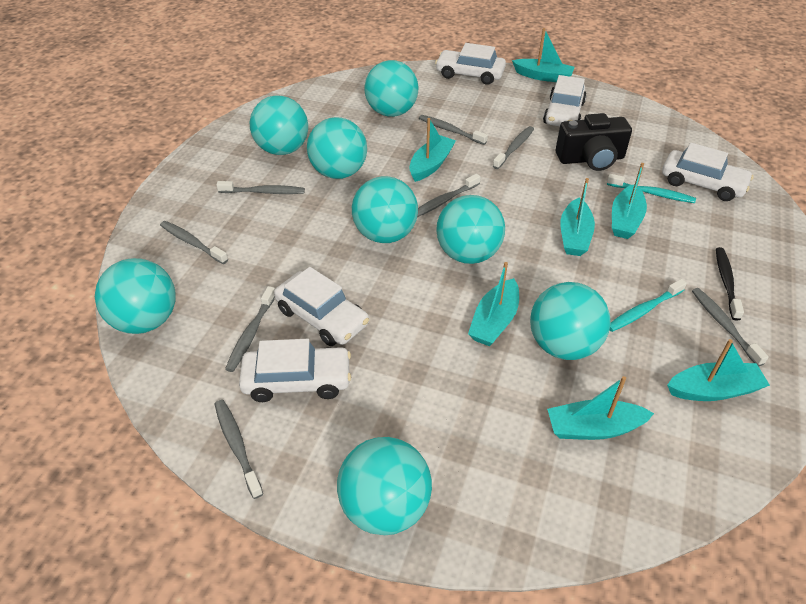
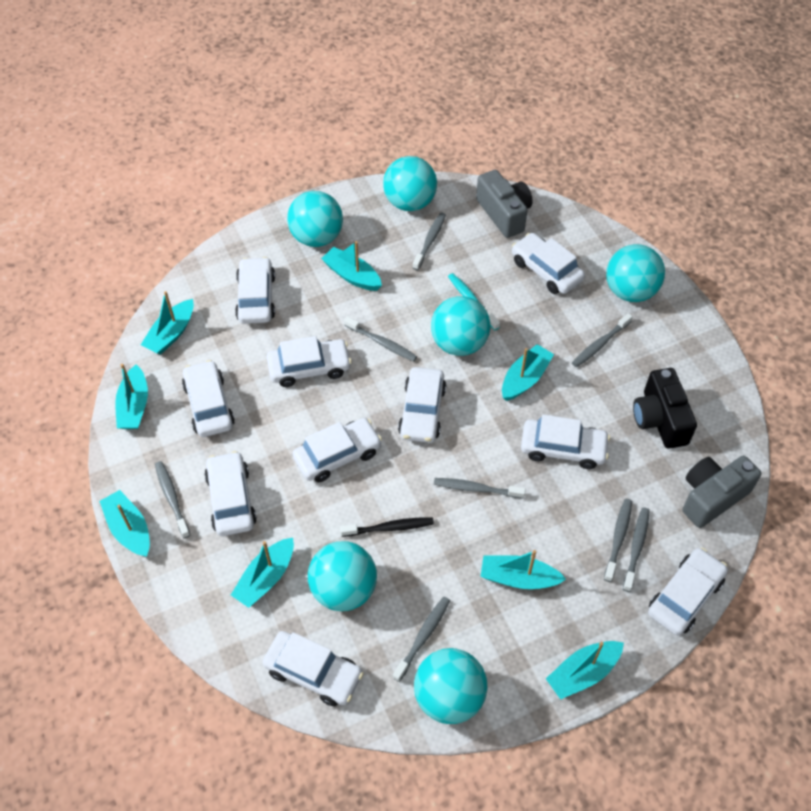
grey camera: none = 0 -> [476,170,533,238] [682,456,762,528] = 2
turquoise ball: [95,258,176,334] [250,96,308,155] [307,117,367,179] [337,437,432,535] [352,176,418,243] [365,60,418,117] [436,195,505,264] [530,282,611,360] = 8 -> [287,191,343,247] [308,541,377,611] [383,156,437,211] [414,648,488,724] [431,296,490,356] [606,244,665,302] = 6
turquoise boat: [409,118,456,182] [468,262,519,346] [512,28,575,82] [547,376,654,440] [560,178,595,256] [612,163,647,239] [667,339,770,401] = 7 -> [99,490,150,557] [115,364,148,429] [141,291,194,355] [231,538,294,608] [321,241,382,291] [480,550,566,589] [502,344,554,401] [546,641,624,700] = 8
turquoise toothbrush: [607,174,696,203] [610,279,687,332] = 2 -> [448,273,500,331] = 1
white car: [239,339,351,402] [274,267,369,346] [435,43,506,85] [543,75,587,126] [662,143,754,201] = 5 -> [182,360,235,437] [204,451,257,536] [235,257,275,324] [262,631,364,706] [267,336,352,387] [292,418,382,482] [398,367,446,443] [512,233,585,294] [521,415,610,469] [648,548,728,635] = 10

